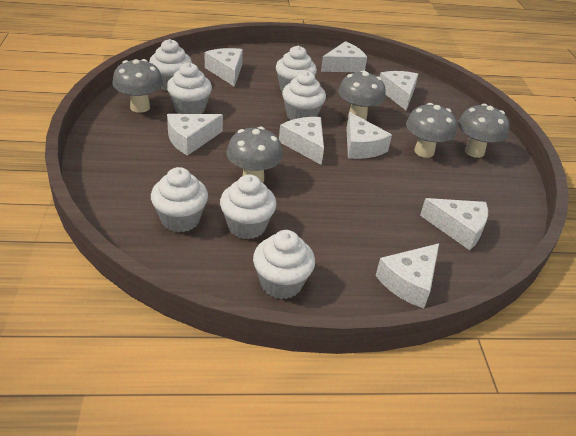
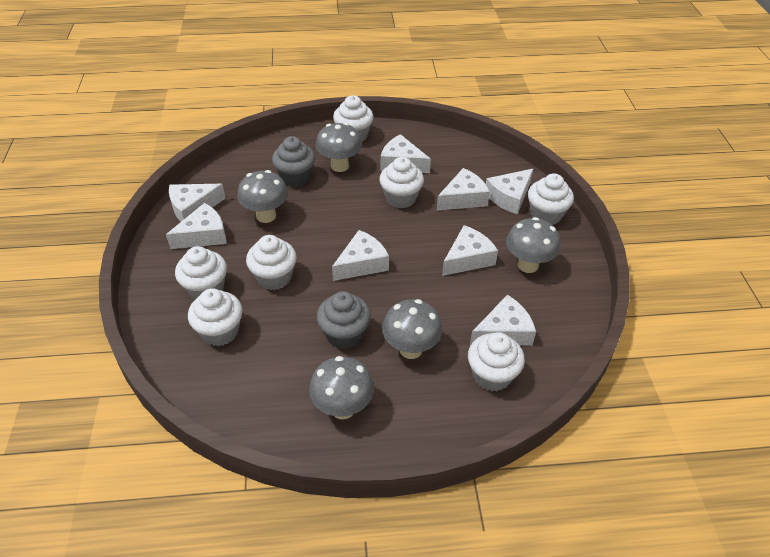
grey cupcake: none = 0 -> [272,136,315,187] [317,291,371,349] = 2

